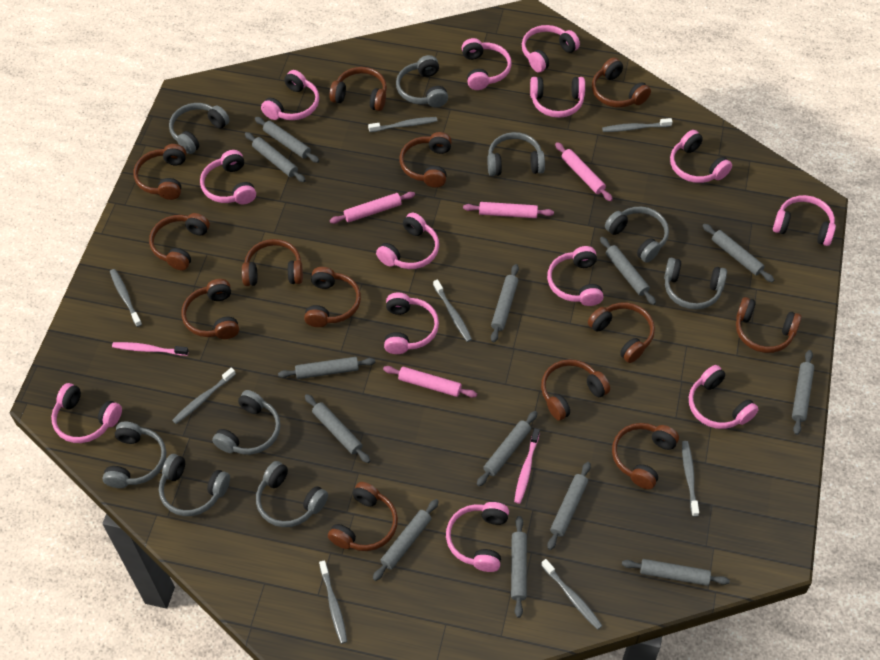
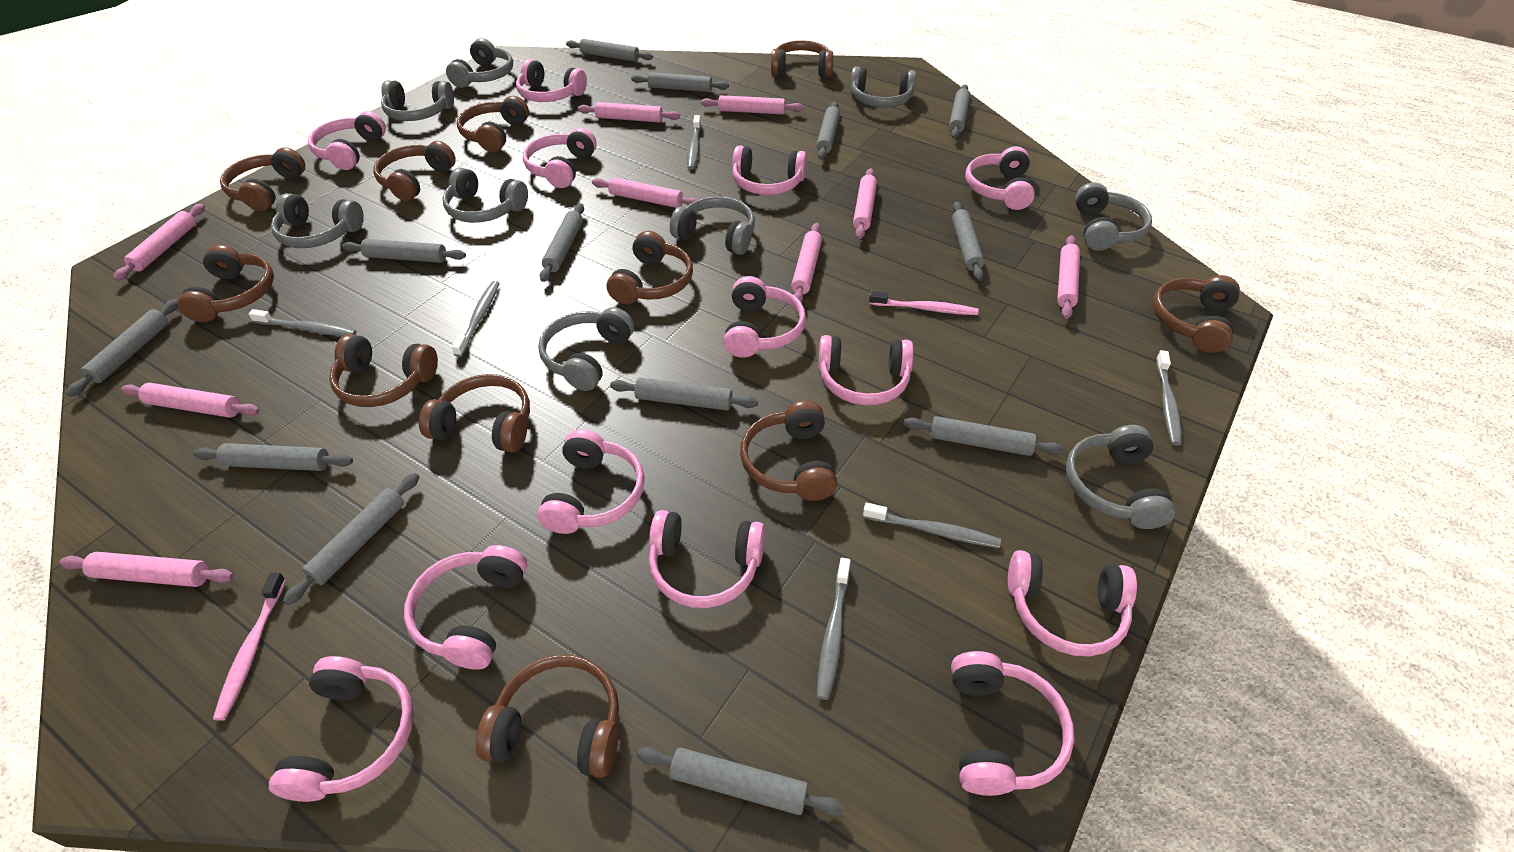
brown headphones: [134,144,186,200] [149,213,210,270] [182,279,239,339] [242,239,303,286] [304,267,361,327] [328,482,398,551] [329,67,387,111] [400,132,452,188] [541,359,610,421] [588,302,655,363] [592,57,651,107] [612,423,679,489] [736,297,802,353] = 13 -> [177,245,274,322] [220,148,305,211] [329,334,438,407] [373,141,456,201] [419,374,530,453] [457,96,529,152] [476,655,619,778] [607,231,693,304] [740,400,837,501] [771,40,833,77] [1153,275,1240,353] = 11
grey toothbrush: [110,269,142,327] [172,368,236,424] [319,560,347,644] [368,117,437,132] [433,279,472,342] [541,559,603,630] [602,118,673,132] [682,441,699,517] = 8 -> [249,309,357,336] [452,281,500,357] [687,115,701,170] [817,558,851,700] [863,503,1001,548] [1156,350,1182,446] = 6
pink rolling pin: [330,192,415,224] [383,366,477,398] [463,202,554,218] [555,142,613,201] = 4 -> [59,552,234,587] [113,204,205,281] [121,383,260,418] [578,102,680,123] [592,177,698,208] [701,95,803,114] [791,223,822,302] [853,168,877,239] [1057,236,1080,319] = 9

